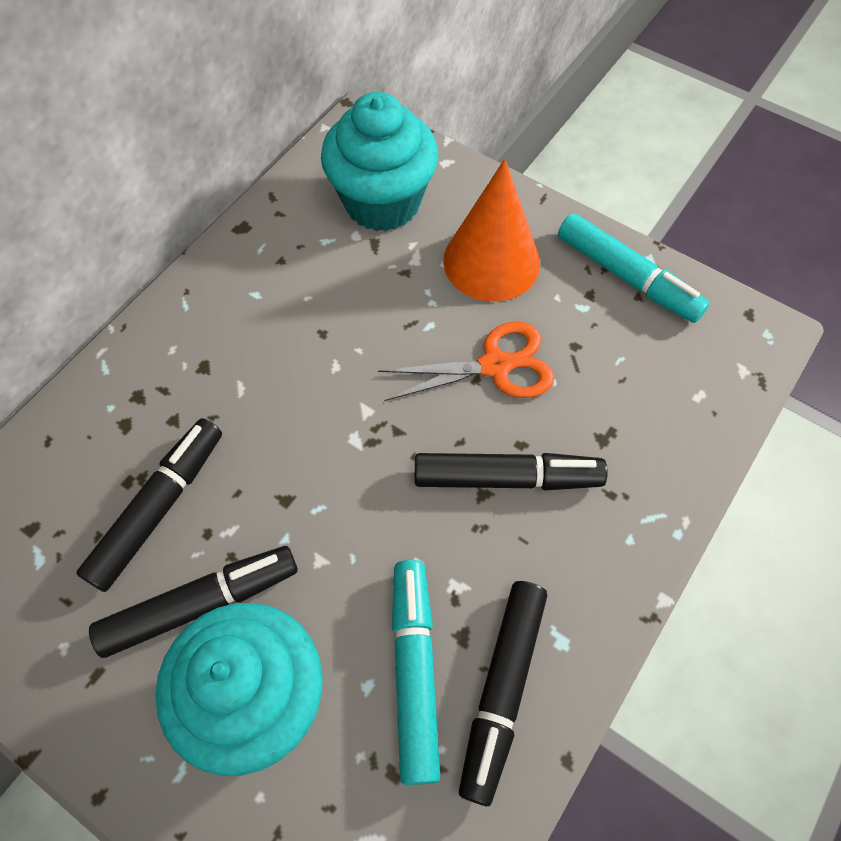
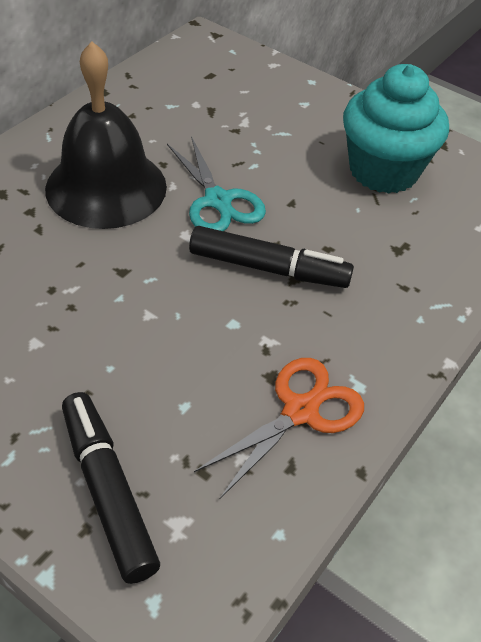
black bell: none = 0 -> [45,41,167,229] = 1
black marker: [76,418,222,592] [89,546,298,658] [415,453,608,490] [459,581,547,806] = 4 -> [62,392,160,584] [189,226,354,288] = 2
orange cone: [443,159,540,302] = 1 -> none = 0
turquoise cupcake: [155,603,323,776] [321,92,438,231] = 2 -> [343,64,449,194] = 1
turquoise marker: [392,560,440,785] [558,213,709,323] = 2 -> none = 0
turquoise scissors: none = 0 -> [167,136,266,231] = 1

